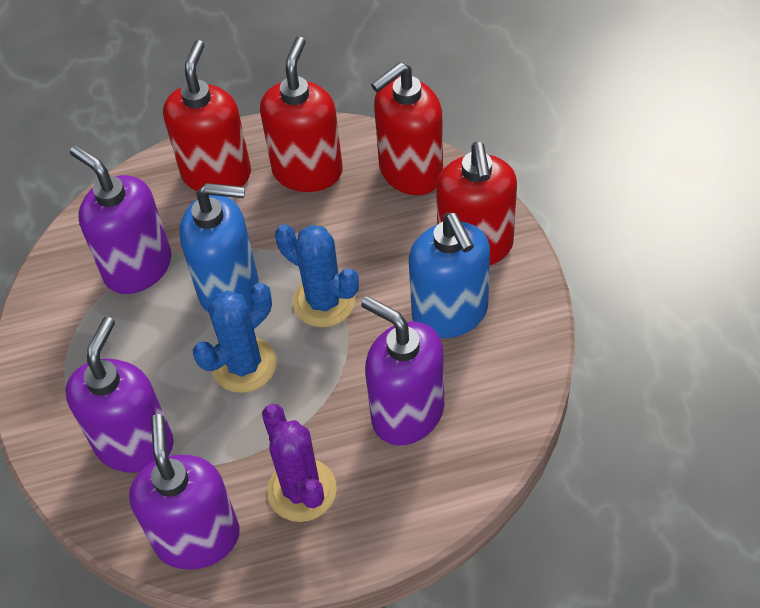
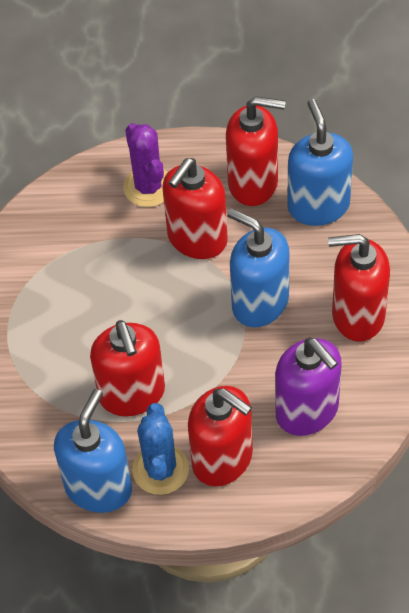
blue cactus: [193,283,277,393] [275,224,359,327] = 2 -> [132,403,189,495] = 1
blue soap dispenser: [179,183,258,313] [409,213,490,338] = 2 -> [54,389,132,513] [227,208,290,327] [288,99,353,226] = 3
purple soap dispenser: [65,317,174,473] [70,145,171,294] [129,414,240,570] [361,296,444,445] = 4 -> [275,338,342,436] = 1
red soap dispenser: [163,40,251,191] [260,37,343,192] [371,62,443,195] [436,142,517,265] = 4 -> [90,320,165,416] [162,158,228,259] [188,386,253,486] [226,96,286,206] [328,234,390,342] = 5

